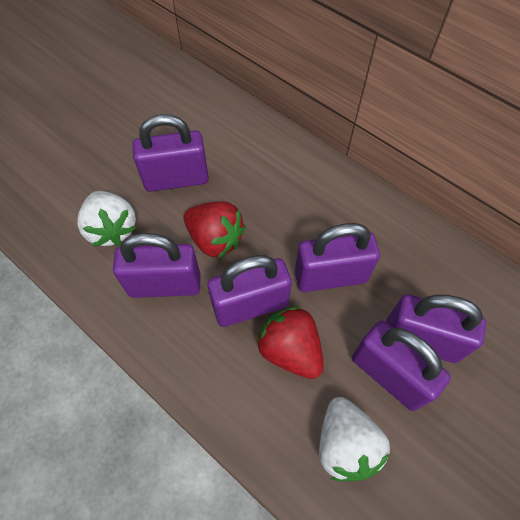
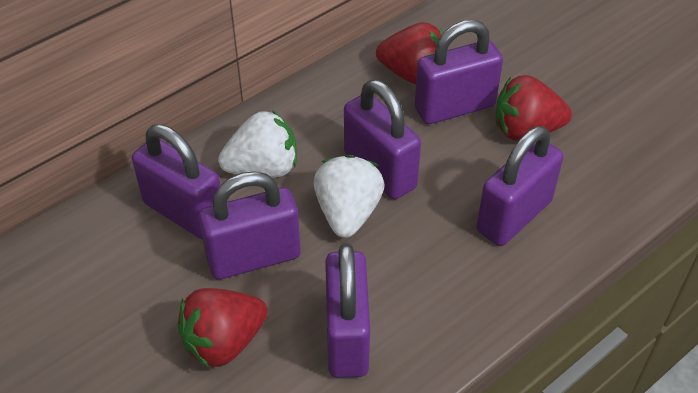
red strawberry: [183,201,245,258] [256,306,324,379] = 2 -> [177,288,268,368] [376,22,443,84] [496,75,572,141] = 3

